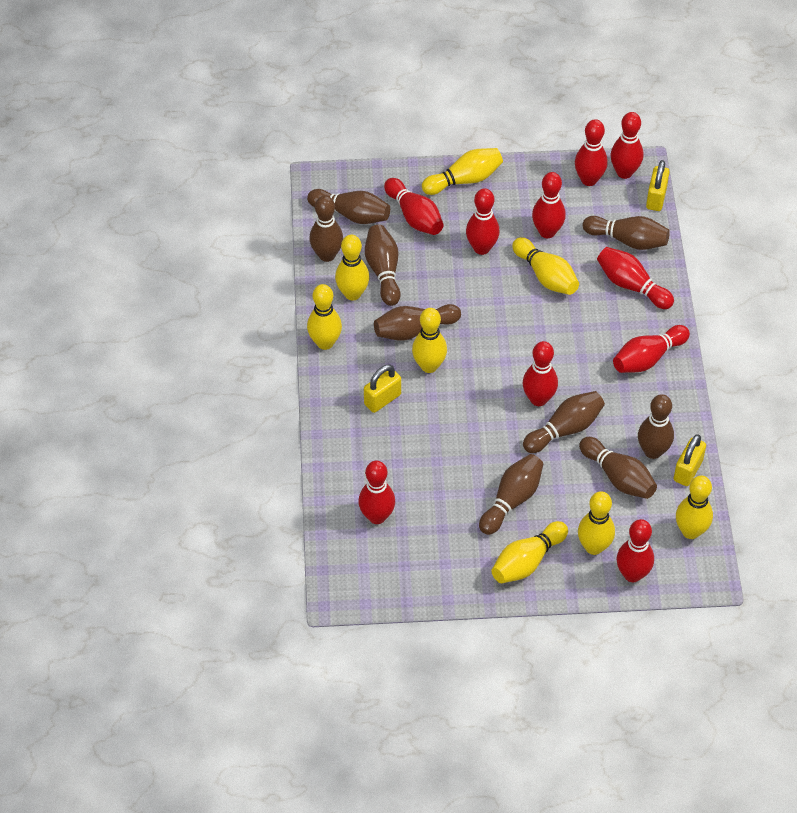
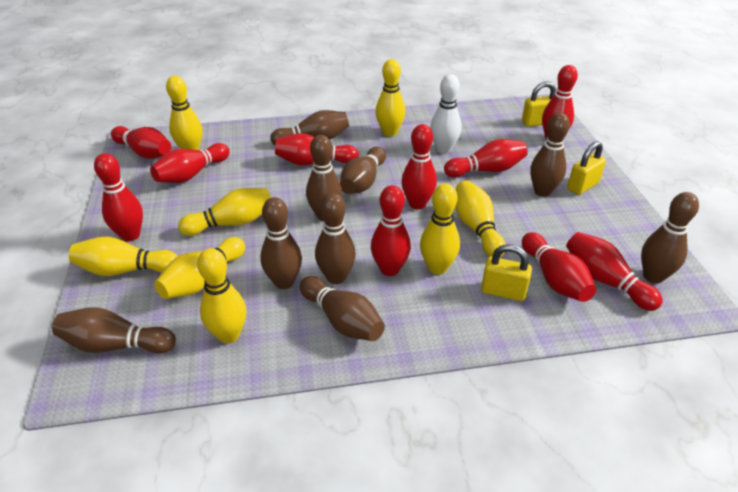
white bowling pin: none = 0 -> [430,74,462,154] = 1

